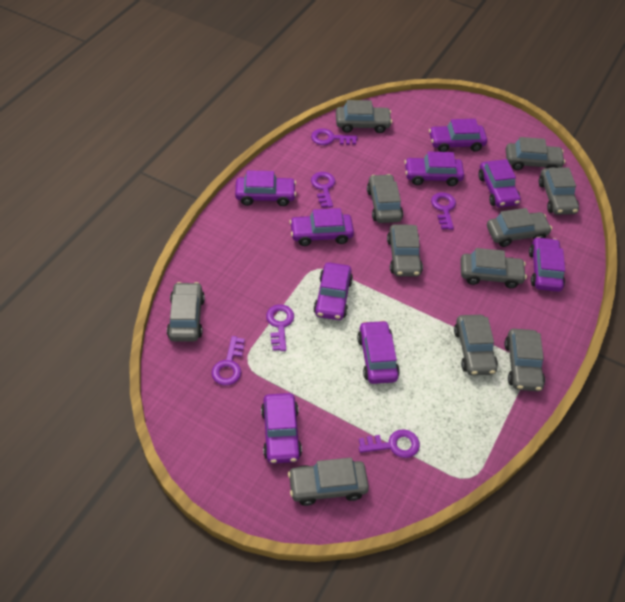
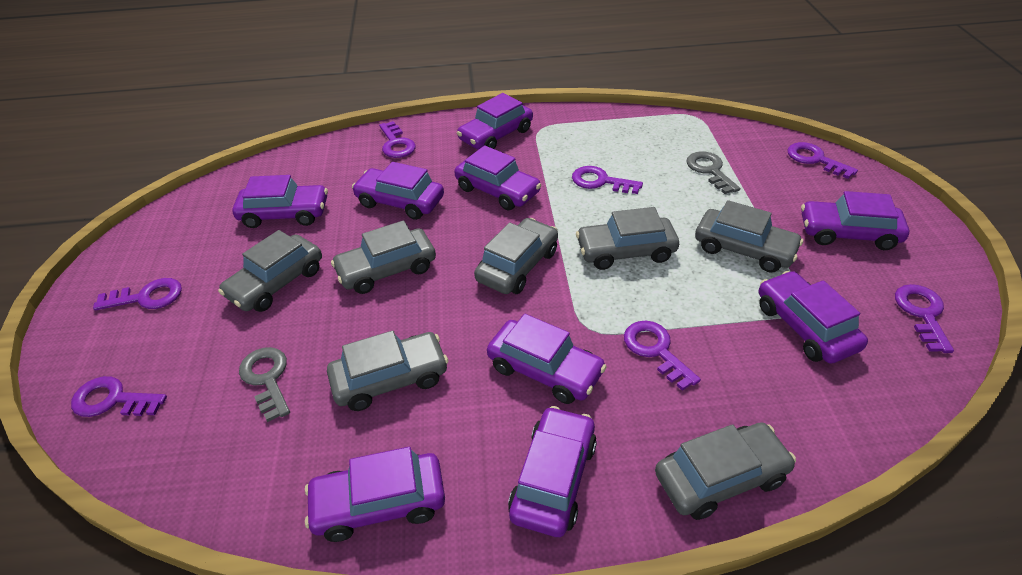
grey car: [167,282,205,341] [288,458,369,506] [336,100,392,133] [367,174,403,223] [387,224,423,277] [454,315,498,376] [461,248,527,288] [487,208,552,247] [504,329,545,391] [506,137,565,170] [539,167,579,215] = 11 -> [218,230,322,312] [327,330,448,411] [331,220,436,294] [474,218,558,294] [576,207,679,270] [655,423,796,520] [695,200,803,273] = 7
grey key: none = 0 -> [239,347,290,422] [686,151,740,194] = 2
purple key: [211,336,245,385] [266,304,294,351] [311,128,357,145] [311,172,335,208] [359,429,420,458] [431,192,456,230] = 6 -> [71,376,167,417] [93,278,182,310] [379,121,416,158] [572,166,643,194] [624,321,701,391] [787,142,858,179] [895,284,954,353] = 7

